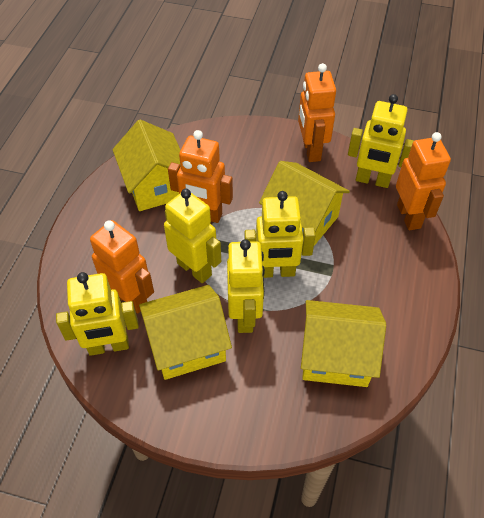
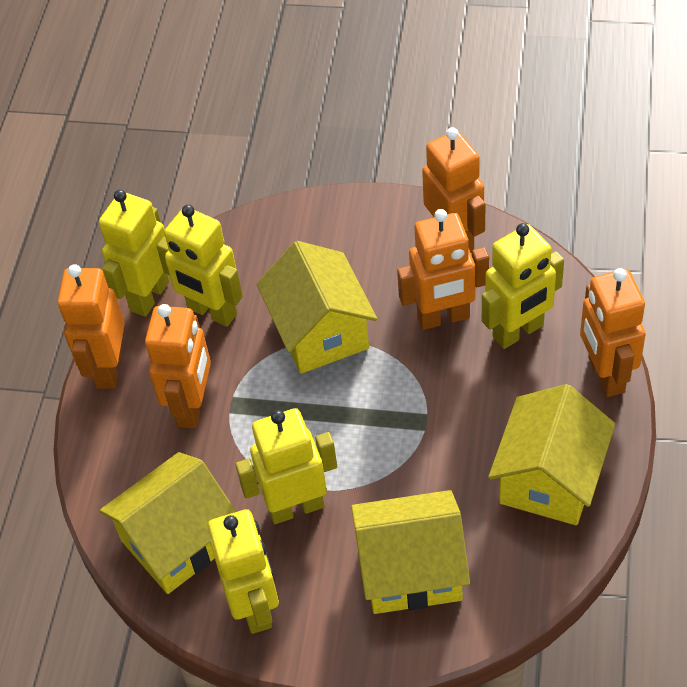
orange robot: [90,220,154,314] [168,130,233,223] [298,63,336,162] [396,132,451,230] = 4 -> [58,264,125,389] [145,304,211,428] [397,209,489,330] [422,127,485,252] [580,268,646,397] = 5

